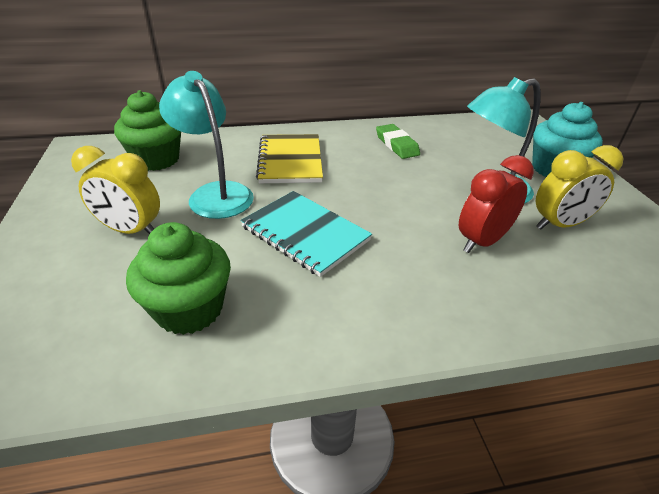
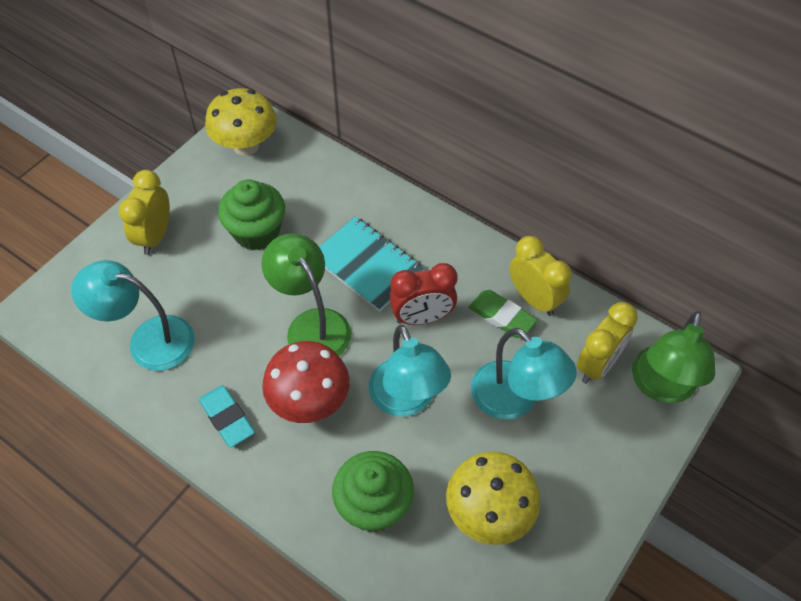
green lamp: none = 0 -> [261,233,351,356] [632,311,715,403] = 2
red mushroom: none = 0 -> [262,341,350,423] = 1
turquoise cupcake: [532,102,603,177] = 1 -> none = 0
turquoise eraser: none = 0 -> [199,385,255,447] = 1
turquoise lamp: [159,71,254,219] [467,77,541,204] = 2 -> [71,260,195,371] [369,325,451,417] [471,328,577,420] = 3
yellow clock: [71,146,160,234] [536,145,624,230] = 2 -> [119,170,170,255] [509,236,572,316] [577,302,638,384] = 3
yellow mushroom: none = 0 -> [205,88,277,156] [446,452,540,545] = 2
yellow notebook: [256,134,323,183] = 1 -> none = 0

